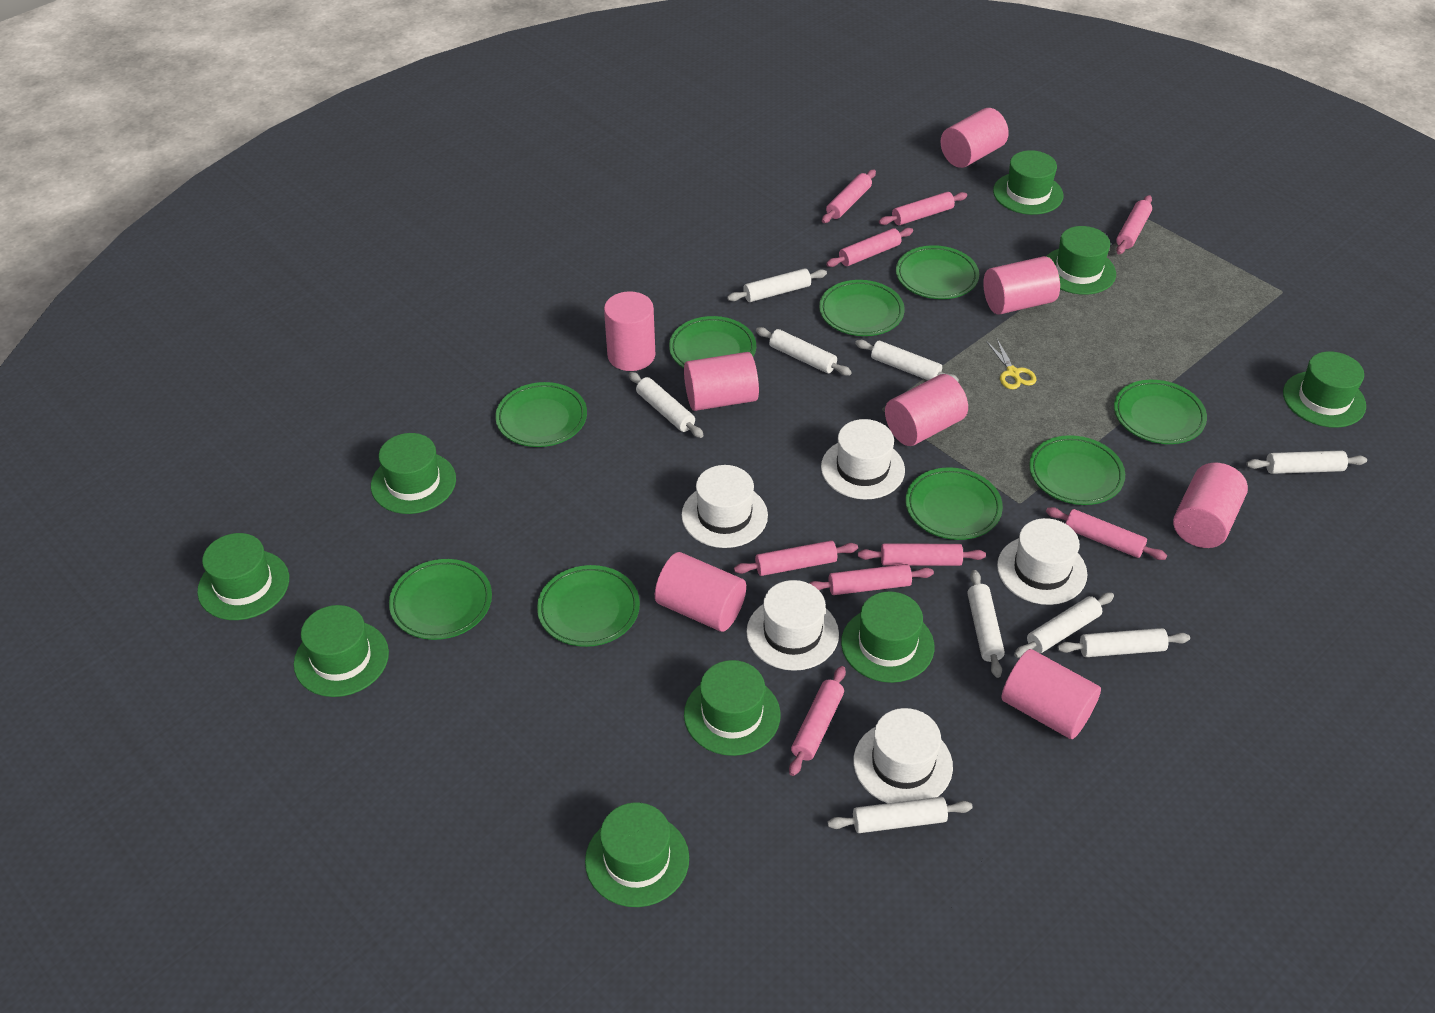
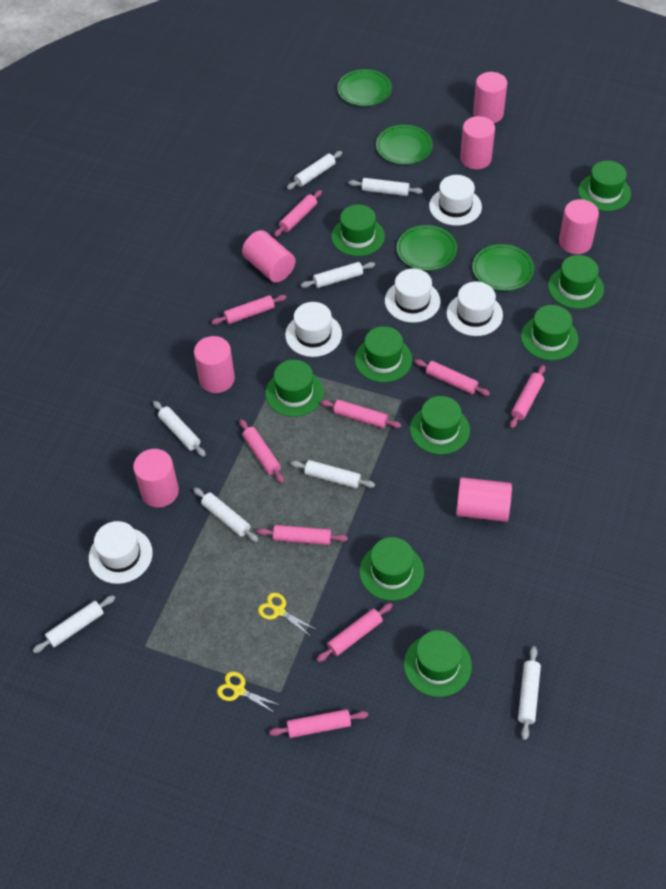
green plate: [389,559,492,640] [495,382,587,447] [537,565,640,647] [669,316,756,368] [819,280,905,336] [896,245,979,299] [906,467,1003,540] [1029,435,1125,505] [1114,380,1207,444] = 9 -> [337,69,392,106] [376,125,433,165] [396,225,457,271] [472,244,534,291] = 4
pink cylinder: [604,291,655,371] [655,552,746,632] [684,352,759,411] [885,374,968,446] [940,108,1009,168] [983,256,1060,314] [1002,649,1101,739] [1173,463,1248,548] = 8 -> [133,449,179,508] [194,336,235,393] [242,230,295,283] [456,477,512,522] [460,116,495,169] [473,72,507,123] [559,199,599,254] = 7
white rolling pin: [629,372,704,438] [727,268,827,302] [756,327,852,376] [828,797,973,833] [855,340,959,382] [967,570,1005,678] [1014,593,1114,658] [1057,628,1190,657] [1246,450,1367,474] = 9 -> [33,595,115,653] [153,401,206,457] [193,487,259,542] [287,151,342,190] [290,460,375,488] [301,262,375,288] [349,178,423,196] [518,646,541,740] = 8
yellow scissors: [986,339,1037,389] = 1 -> [217,671,279,713] [258,592,317,636] = 2

